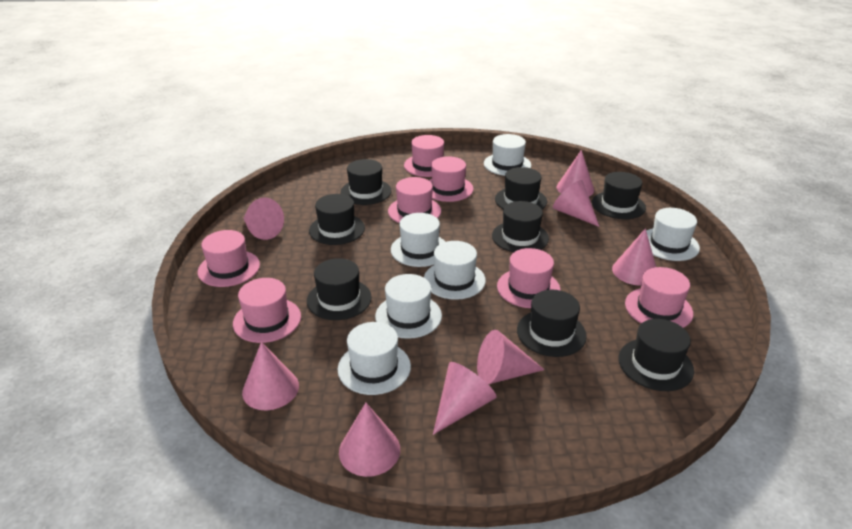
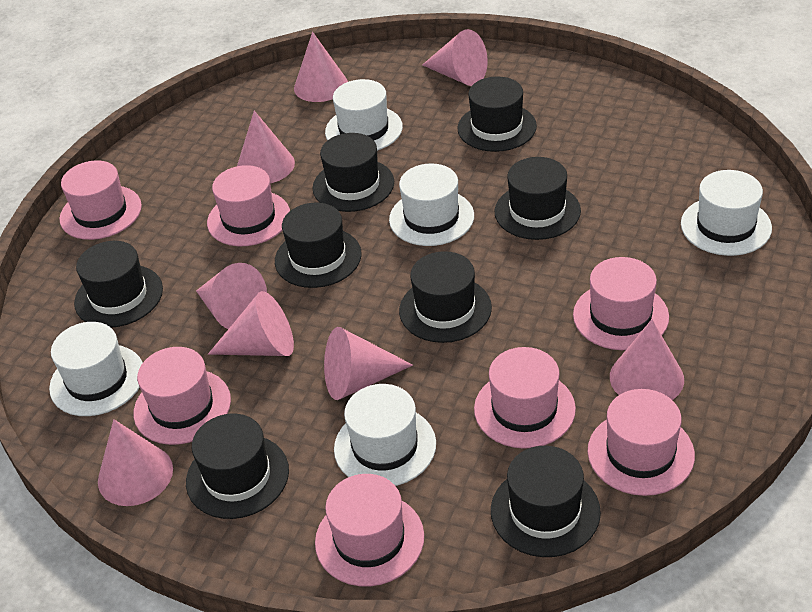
white hat: [338,322,411,395] [375,274,442,339] [391,213,445,267] [424,241,486,300] [484,134,531,176] [646,208,700,261] = 6 -> [49,322,143,416] [325,79,403,151] [334,384,436,486] [389,163,474,246] [681,170,772,256] = 5

